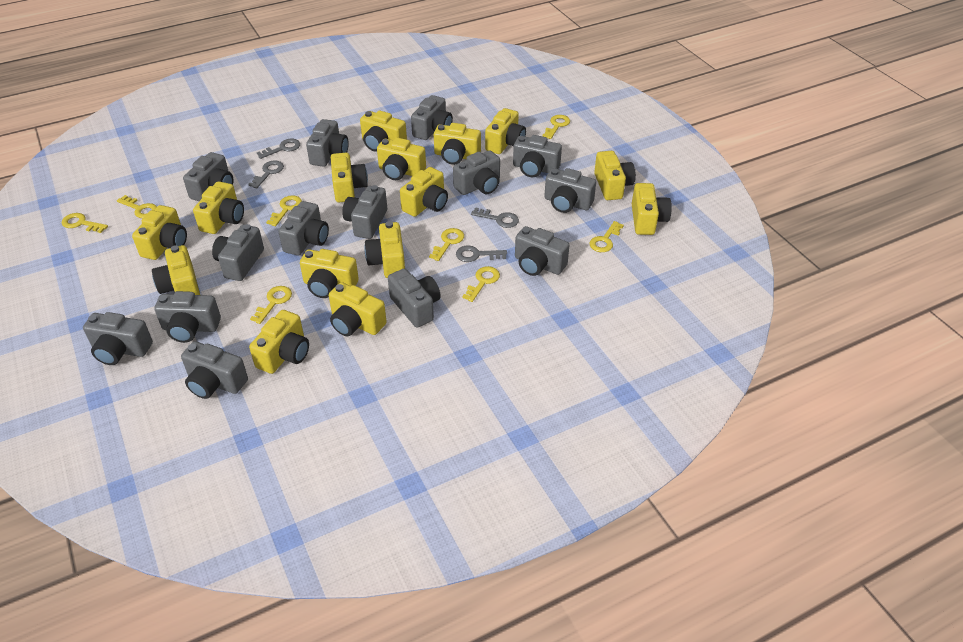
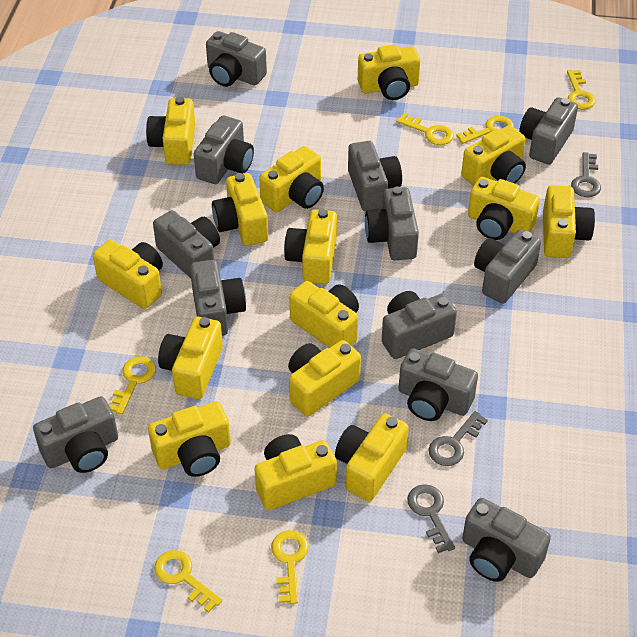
grey camera: [83,312,153,365] [154,291,221,343] [181,341,248,399] [183,152,233,201] [212,224,264,281] [279,201,329,256] [306,119,349,167] [342,185,387,239] [388,268,441,328] [411,95,453,140] [453,150,500,195] [513,135,562,178] [515,226,570,276] [544,168,596,213] = 14 -> [33,396,118,473] [153,210,220,278] [190,260,246,336] [194,116,254,184] [206,31,267,87] [348,141,402,211] [365,186,419,260] [382,291,457,359] [398,348,478,421] [462,498,551,582] [474,229,541,304] [519,97,578,165] = 12
grey key: [248,160,284,188] [257,139,300,159] [456,246,507,262] [471,207,519,228] = 4 -> [407,484,455,553] [429,411,488,466] [571,152,601,197] = 3
yellow key: [61,213,108,233] [117,195,157,218] [250,286,292,324] [266,195,302,226] [429,228,464,261] [462,266,500,302] [542,115,570,139] [589,221,624,252] = 8 -> [109,356,156,415] [154,550,222,613] [271,530,309,604] [396,113,454,145] [456,116,514,144] [567,70,596,109] = 6

